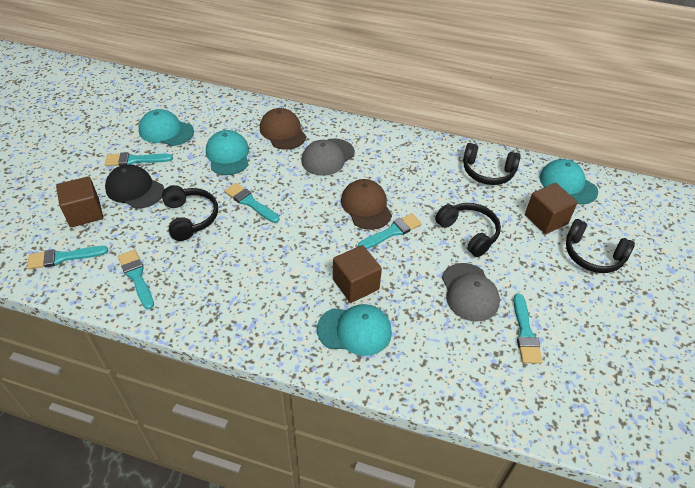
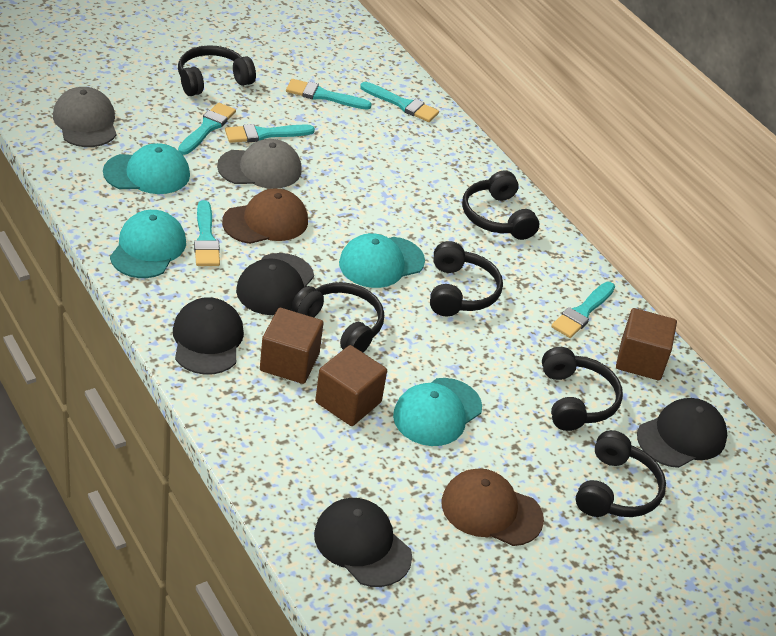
black cap: [105,164,164,209] = 1 -> [173,297,244,375] [236,253,314,315] [314,498,412,587] [637,398,727,468] = 4
black headphones: [162,185,218,241] [435,203,501,257] [463,143,520,185] [566,219,635,273] = 4 -> [178,45,256,96] [291,282,384,352] [430,241,503,316] [462,170,539,240] [542,347,623,431] [576,430,666,517] = 6

